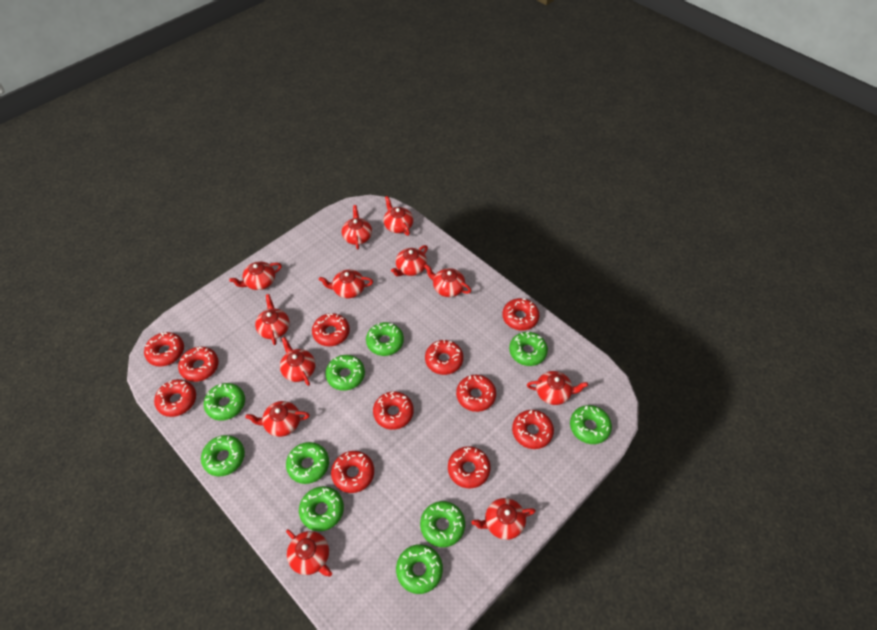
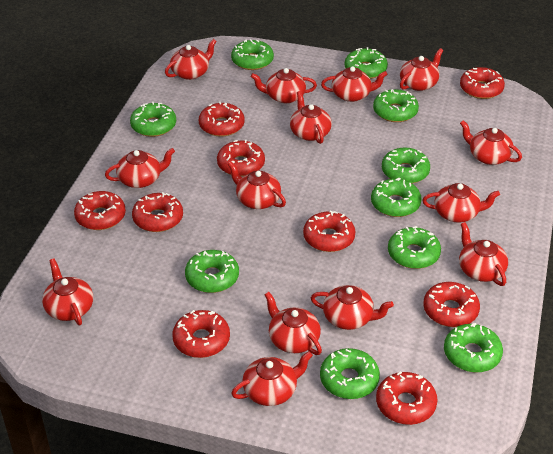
red donut: [144,332,184,366] [154,379,196,417] [178,346,219,382] [312,313,350,346] [331,451,374,493] [373,391,414,430] [425,340,463,375] [448,446,491,488] [456,375,496,412] [502,298,539,330] [512,410,554,449] = 11 -> [74,191,126,230] [132,192,183,232] [172,310,230,358] [199,102,245,137] [217,140,265,177] [303,211,355,252] [376,371,437,425] [423,282,480,327] [460,67,505,99] = 9
red teapot: [229,262,282,290] [245,401,310,437] [255,294,290,345] [280,337,316,386] [286,529,332,577] [319,269,373,298] [342,205,372,249] [383,196,413,236] [391,245,428,276] [424,264,471,297] [472,498,536,540] [527,371,588,405] = 12 -> [42,259,93,325] [105,148,175,188] [165,39,217,80] [228,162,286,209] [231,351,313,406] [251,68,317,103] [264,292,322,355] [290,91,332,144] [311,285,394,330] [321,66,388,102] [400,48,443,91] [422,183,500,223] [459,222,508,286] [460,120,522,165] = 14

